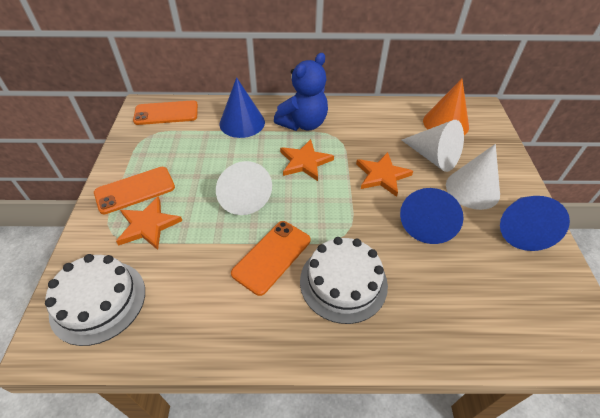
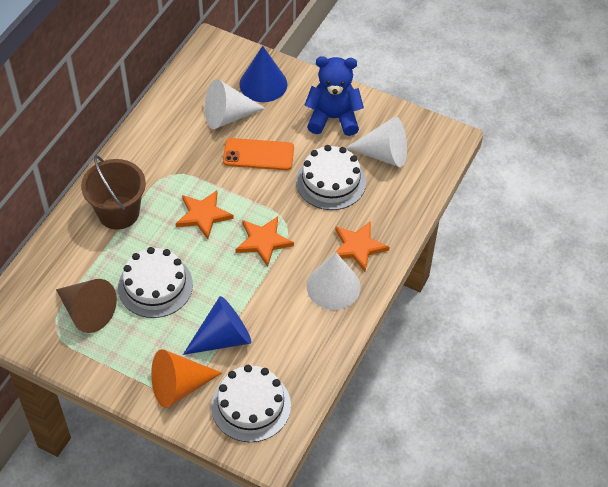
blue cone: [219,77,265,138] [400,188,464,244] [500,196,570,251] = 3 -> [183,296,251,355] [239,46,287,102] = 2
brown bucket: none = 0 -> [81,155,146,230] = 1
brown cone: none = 0 -> [56,279,117,333] = 1
orange phone: [94,167,175,214] [133,100,198,125] [231,221,311,296] = 3 -> [223,138,294,170] = 1
white cake: [45,254,145,346] [300,237,388,324] = 2 -> [118,247,193,318] [211,365,291,442] [296,145,366,210] = 3

